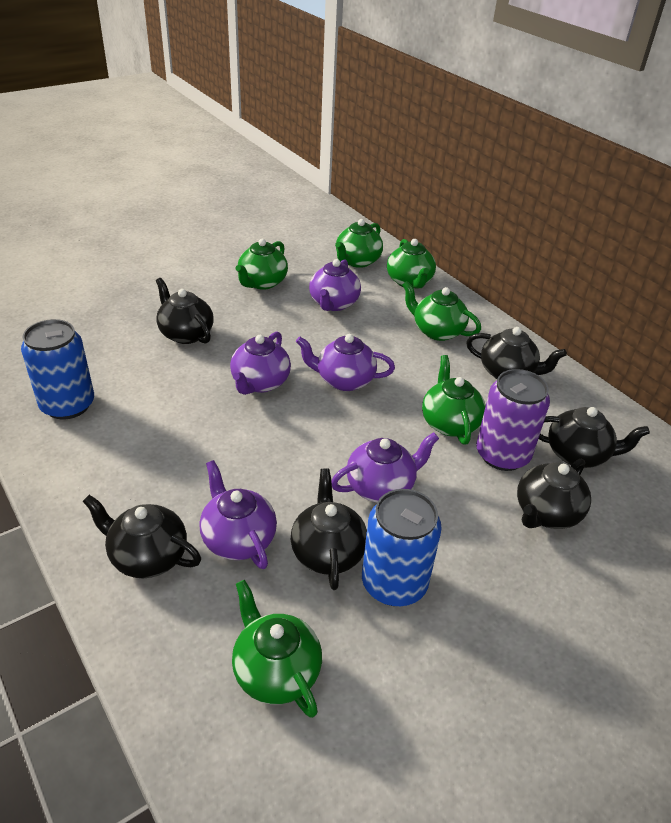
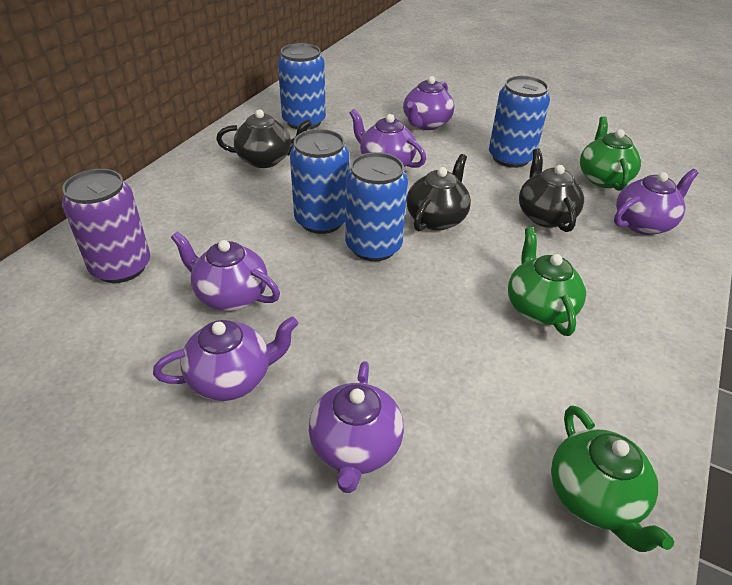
black teapot: [83,495,201,578] [156,278,214,344] [291,468,367,590] [466,327,567,379] [517,459,591,529] [539,407,650,468] = 6 -> [216,110,312,168] [406,154,471,231] [519,148,584,232] = 3
blue can: [21,319,94,419] [362,489,442,606] = 2 -> [278,43,326,130] [290,129,349,234] [345,152,408,261] [489,76,550,168] = 4
green teapot: [232,580,322,718] [235,239,288,290] [335,219,383,268] [387,239,436,288] [402,281,481,341] [422,355,486,445] = 6 -> [508,227,586,336] [551,405,674,552] [580,116,641,191] = 3
purple teapot: [199,460,277,569] [230,331,291,395] [296,334,395,391] [309,259,361,311] [331,432,439,502] = 5 -> [153,316,299,401] [171,232,280,311] [309,361,404,493] [349,109,426,168] [403,76,454,130] [614,169,699,235] = 6

